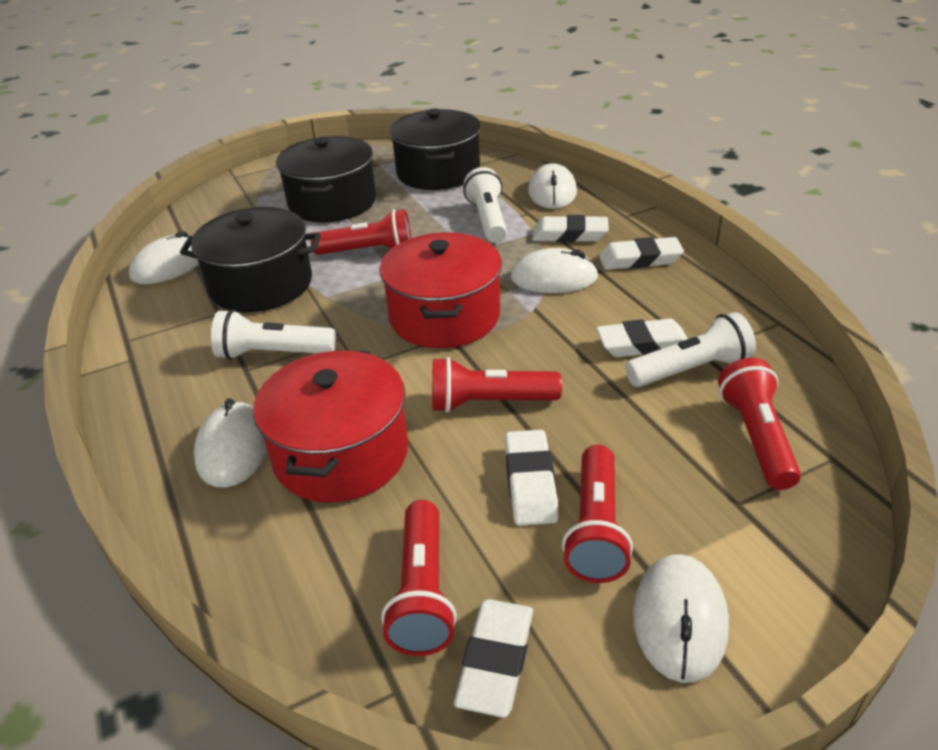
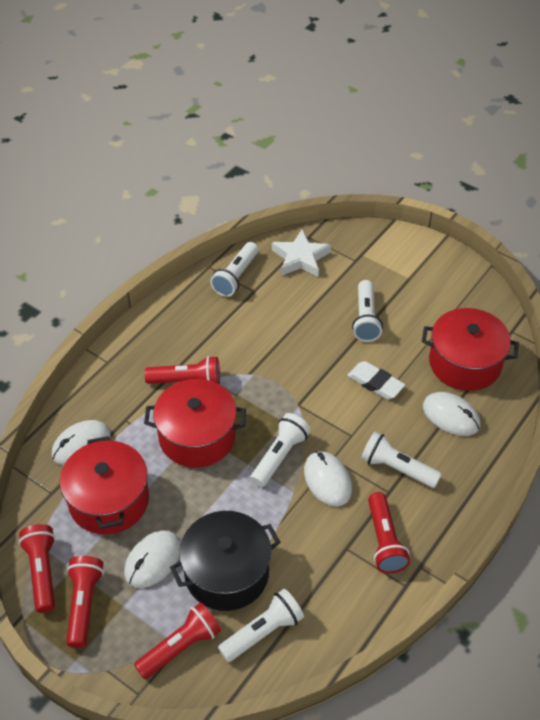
black pot: [180,207,321,312] [276,136,376,222] [389,108,481,190] = 3 -> [170,511,280,611] = 1
red pot: [253,350,408,502] [379,233,502,348] = 2 -> [60,436,149,535] [144,379,246,468] [422,308,519,391] = 3
white eraser: [454,599,533,718] [505,430,559,526] [532,215,609,242] [596,319,688,357] [599,237,684,270] = 5 -> [347,361,405,399] = 1
white flashlight: [211,310,336,360] [463,167,507,243] [625,312,756,387] = 3 -> [210,242,258,297] [218,589,304,662] [250,413,311,487] [352,280,383,342] [361,432,442,488] = 5
white mouse: [129,231,199,284] [194,398,267,488] [511,248,599,293] [528,163,577,209] [633,554,729,683] = 5 -> [52,420,111,465] [124,530,181,588] [304,451,352,507] [423,392,480,436] = 4
white star: none = 0 -> [272,229,331,277] = 1

